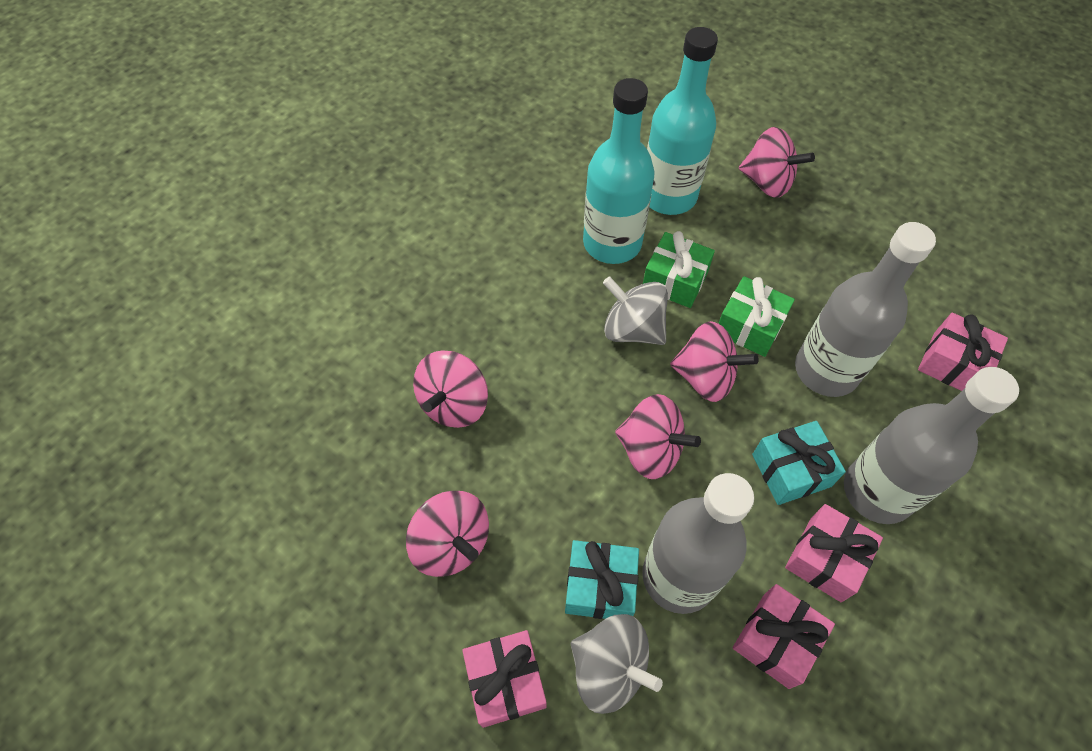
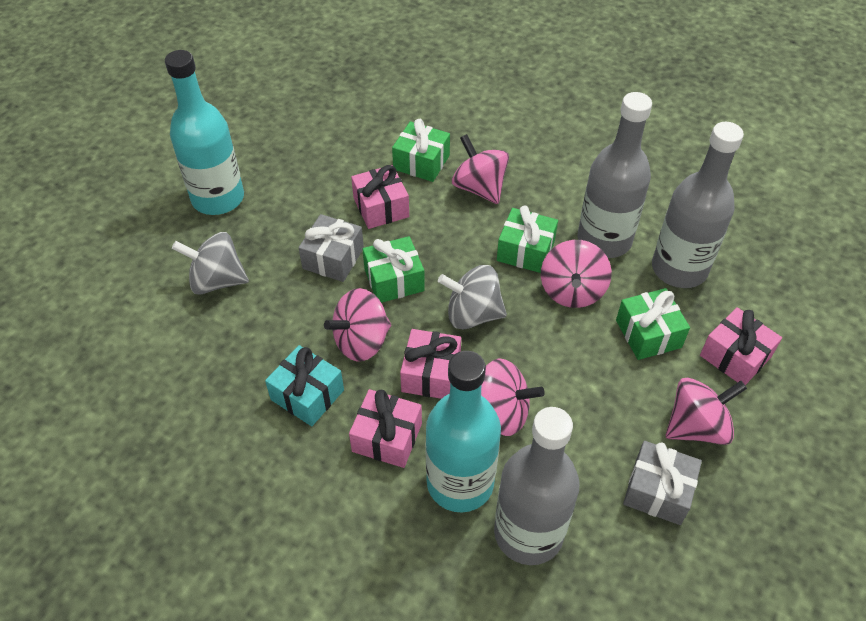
green gift: [643,231,715,308] [718,276,795,357] = 2 -> [363,236,425,303] [392,119,450,182] [497,206,558,273] [616,288,690,360] = 4
grey gift: none = 0 -> [299,214,364,282] [623,441,702,525] = 2
turquoise gift: [565,540,639,619] [752,421,846,505] = 2 -> [265,345,344,426] = 1

